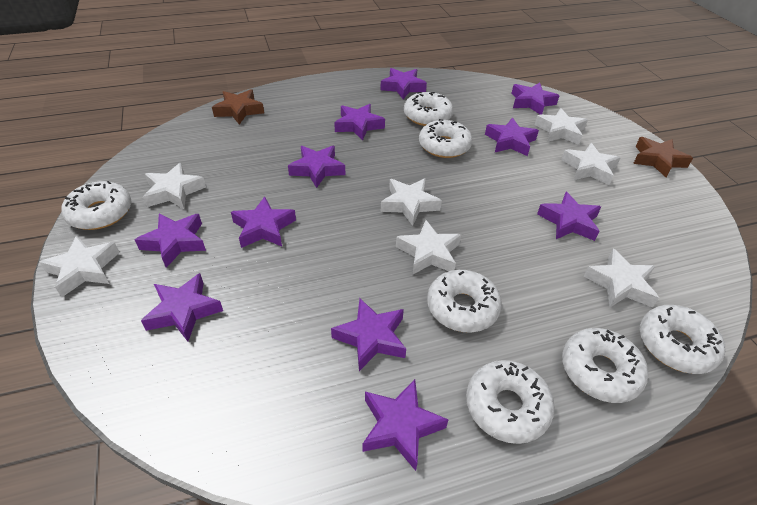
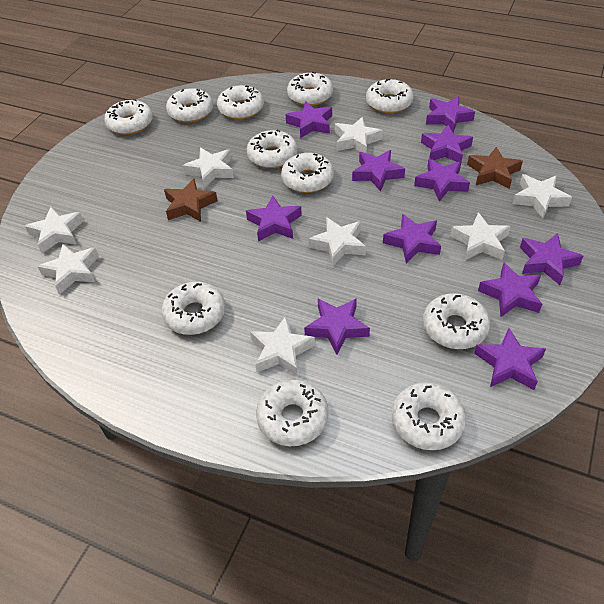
white donut: [62,181,131,230] [404,92,453,126] [419,119,473,158] [427,270,502,333] [466,360,555,444] [562,328,648,403] [640,305,725,374] = 7 -> [104,99,153,135] [161,282,225,335] [166,88,213,123] [217,85,264,119] [246,130,297,168] [256,380,329,446] [281,153,334,193] [287,72,333,106] [366,79,414,113] [392,382,466,450] [423,293,490,349] = 11
white star: [39,236,120,297] [143,163,206,209] [381,178,442,226] [396,220,461,275] [535,108,588,145] [561,143,621,185] [583,249,659,307] = 7 -> [25,207,84,253] [37,244,99,295] [183,148,234,188] [250,316,315,376] [309,217,366,266] [335,117,383,153] [450,212,511,260] [512,174,572,219] = 8

